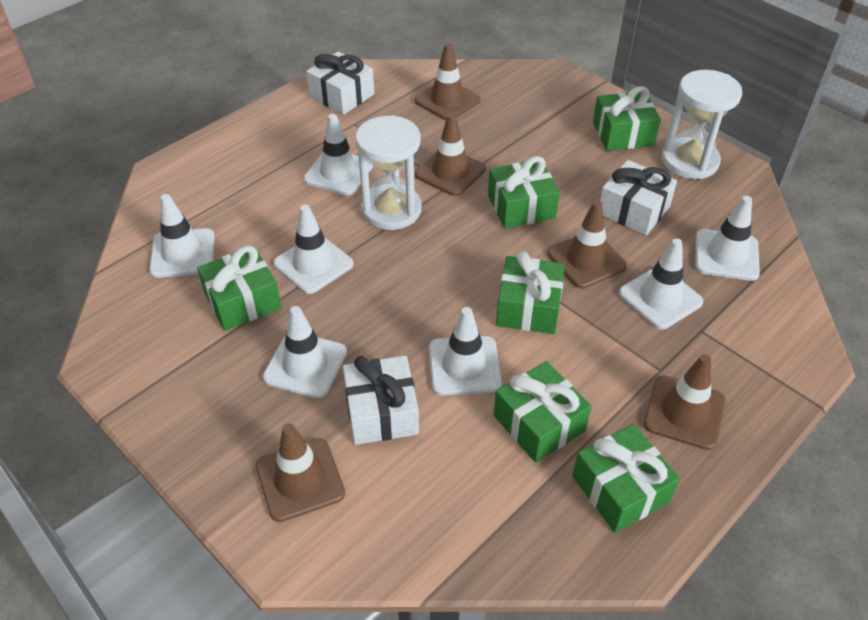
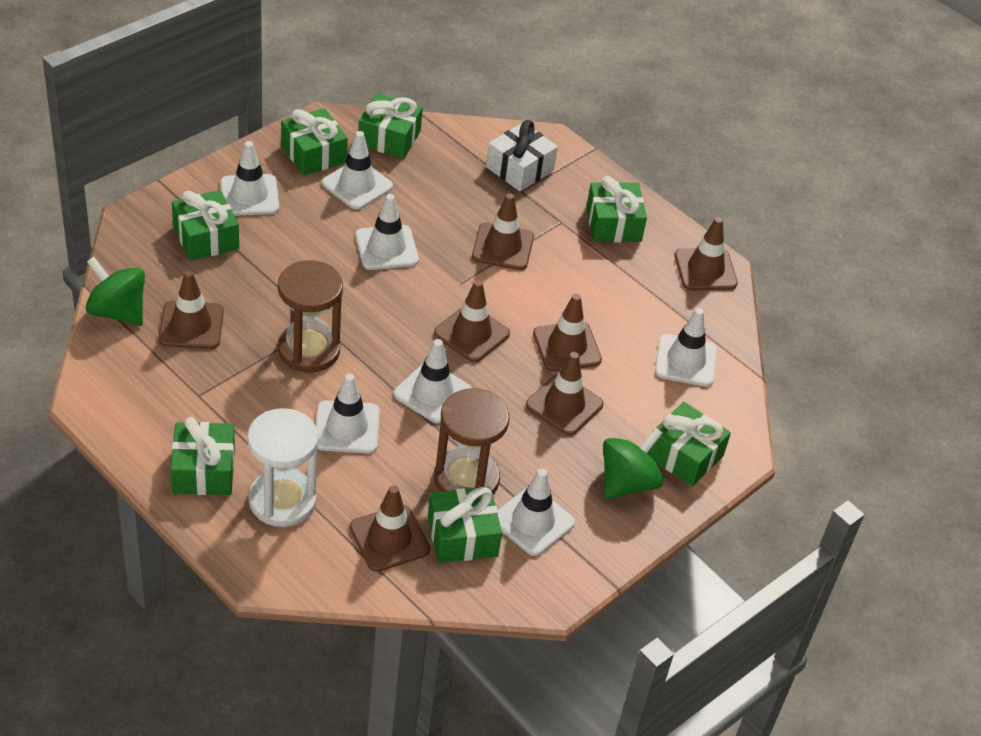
brown hourglass: none = 0 -> [278,260,343,373] [434,388,510,495] = 2
brown traffic cone: [256,423,345,522] [415,43,480,120] [415,113,486,196] [547,201,627,289] [644,354,726,450] = 5 -> [159,271,224,349] [350,485,430,572] [434,280,510,362] [472,193,534,270] [526,352,604,436] [533,294,602,372] [674,217,738,291] = 7
green gift: [197,245,282,331] [488,156,560,229] [494,361,592,463] [496,251,565,334] [572,424,680,533] [593,86,661,151] = 6 -> [170,417,235,495] [172,190,239,261] [281,108,348,176] [358,93,423,159] [428,487,502,563] [586,176,647,242] [647,402,731,487] = 7
green spinning top: none = 0 -> [86,257,145,326] [603,427,663,499] = 2
white gift: [306,51,374,115] [343,355,419,445] [600,160,677,235] = 3 -> [486,120,558,191] = 1
white hourglass: [355,115,422,230] [662,70,742,179] = 2 -> [247,408,319,527] = 1

